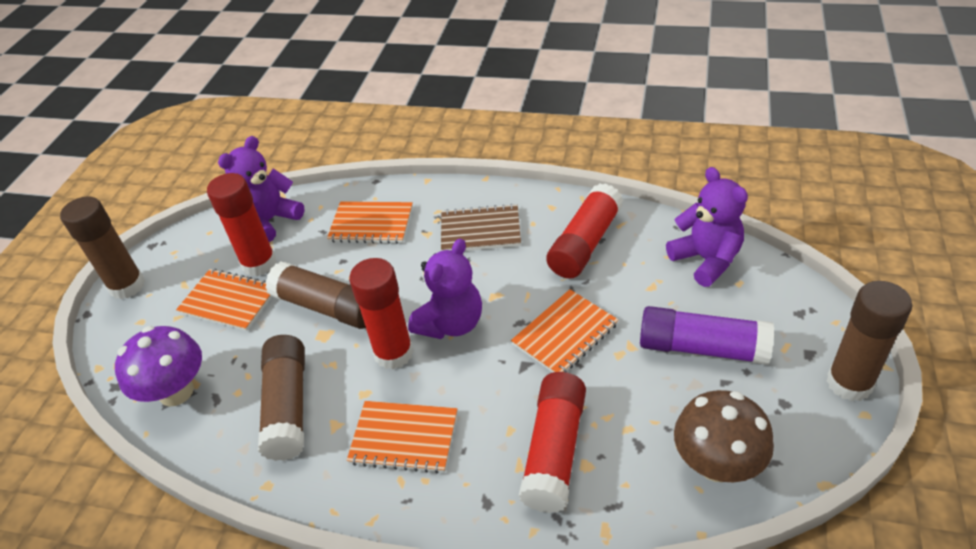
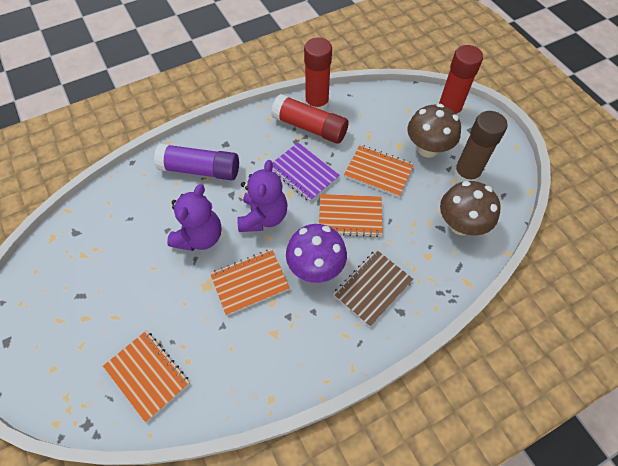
brown glue stick: [60,196,145,299] [258,335,305,461] [265,261,366,329] [826,281,912,401] = 4 -> [453,111,508,182] = 1
brown mushroom: [674,390,774,482] = 1 -> [407,104,461,158] [440,181,501,236] = 2
purple notebook: none = 0 -> [272,142,340,202] = 1
purple teddy bear: [218,136,305,242] [408,238,482,339] [666,167,748,287] = 3 -> [167,184,222,251] [237,160,288,232] = 2
red glue stick: [207,173,277,277] [349,258,414,370] [519,372,586,513] [546,183,623,279] = 4 -> [271,94,349,144] [304,38,332,111] [438,45,483,117] = 3

